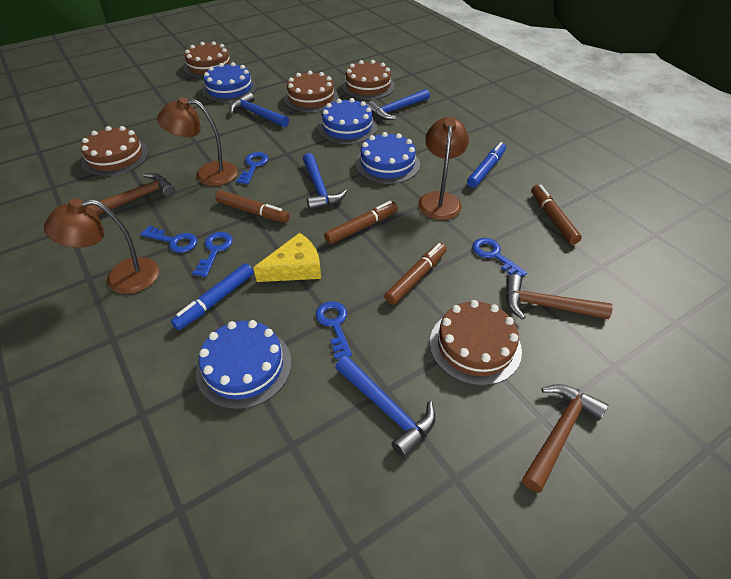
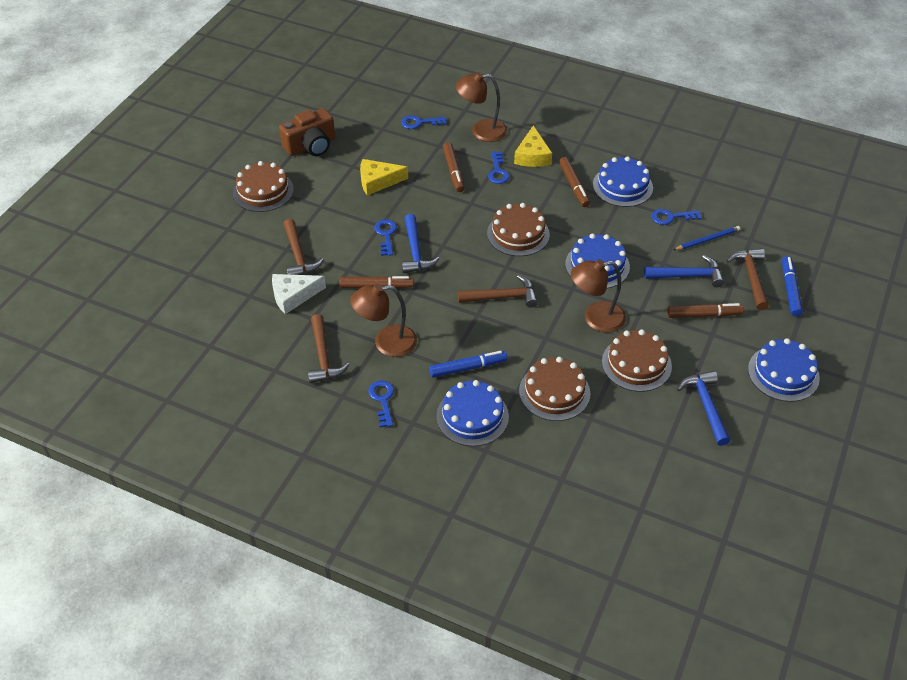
blue hammer: [229,92,289,127] [303,153,347,210] [335,355,436,458] [366,89,430,120] = 4 -> [402,214,440,273] [644,255,724,287] [677,371,730,446] = 3
blue pencil: none = 0 -> [674,226,741,250] = 1
brown cake: [81,126,149,176] [183,41,235,78] [284,71,339,112] [342,60,395,100] [430,300,522,386] = 5 -> [233,161,294,212] [487,203,550,256] [519,357,590,421] [602,329,672,392] = 4
brown camera: none = 0 -> [279,108,335,156] = 1
brown hammer: [87,173,175,216] [506,274,613,320] [522,384,608,493] = 3 -> [283,219,324,275] [308,314,350,383] [458,275,538,308] [727,249,769,310] = 4
white cheese: none = 0 -> [272,274,326,314] = 1
yellow cheese: [253,233,321,282] = 1 -> [360,159,408,196] [514,126,552,167] = 2

